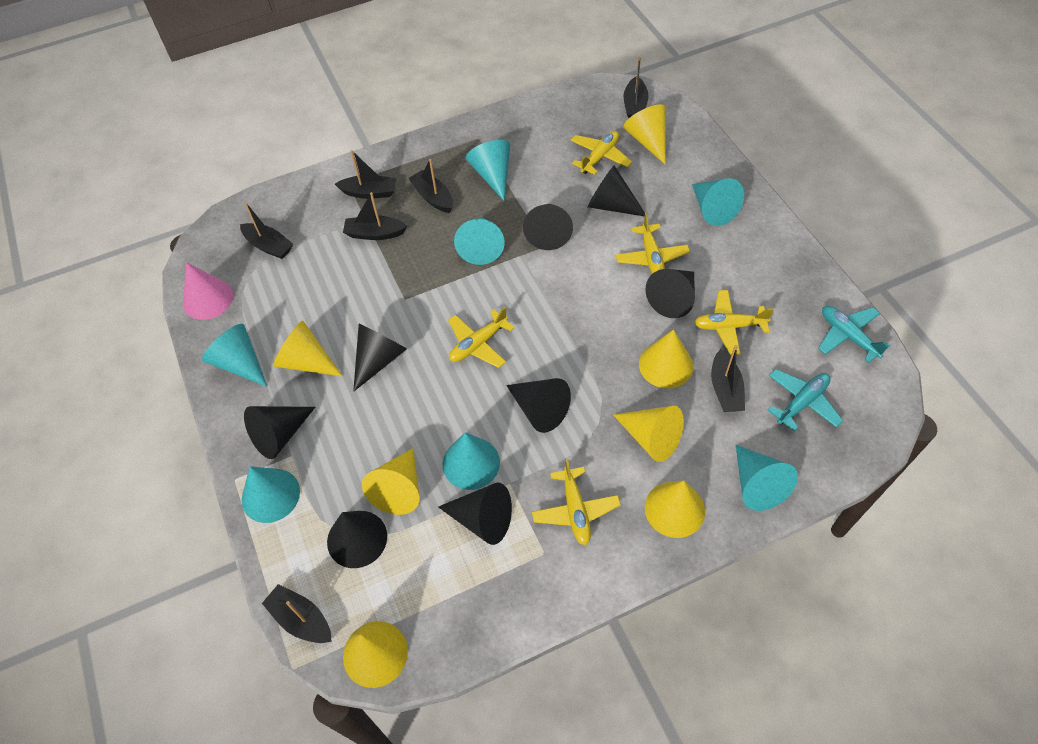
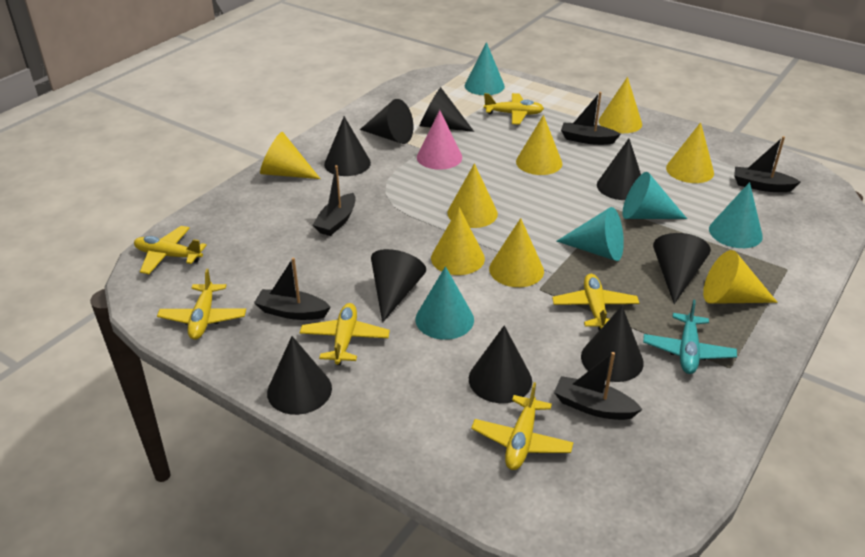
black boat: [240,202,293,259] [262,584,332,643] [335,150,396,199] [343,192,407,240] [409,159,453,213] [624,57,649,118] [711,345,745,412] = 7 -> [254,258,331,320] [313,165,356,236] [554,352,643,420] [561,92,621,145] [734,136,800,192] = 5
black cone: [244,406,315,459] [327,511,387,568] [353,324,407,392] [438,483,512,545] [506,378,571,433] [523,204,573,250] [588,165,645,216] [645,269,695,318] = 8 -> [267,336,332,415] [324,116,371,176] [360,99,413,144] [371,249,426,323] [420,87,474,132] [469,325,532,403] [581,306,644,382] [597,139,641,200] [653,233,711,304] = 9
turquoise cone: [202,324,267,387] [242,466,300,523] [443,432,500,490] [454,217,505,265] [466,140,510,201] [692,178,744,226] [736,445,798,511] = 7 -> [415,266,474,340] [465,42,505,95] [556,207,624,261] [622,172,687,219] [709,182,763,248] = 5
turquoise plane: [768,369,843,432] [818,306,891,363] = 2 -> [643,299,737,374] = 1
yellow cone: [273,321,342,376] [343,621,408,688] [362,448,419,515] [613,406,684,462] [623,104,666,164] [639,329,693,389] [645,481,705,538] = 7 -> [260,132,321,179] [431,207,485,275] [448,163,498,228] [489,218,544,287] [516,115,562,175] [599,77,642,133] [666,122,714,183] [703,250,778,304] = 8
yellow plane: [448,307,514,368] [532,459,621,546] [571,131,632,175] [615,213,690,274] [694,290,774,355] = 5 -> [134,226,207,274] [157,269,246,340] [300,303,390,365] [471,382,574,470] [484,93,544,124] [552,274,639,330] = 6

